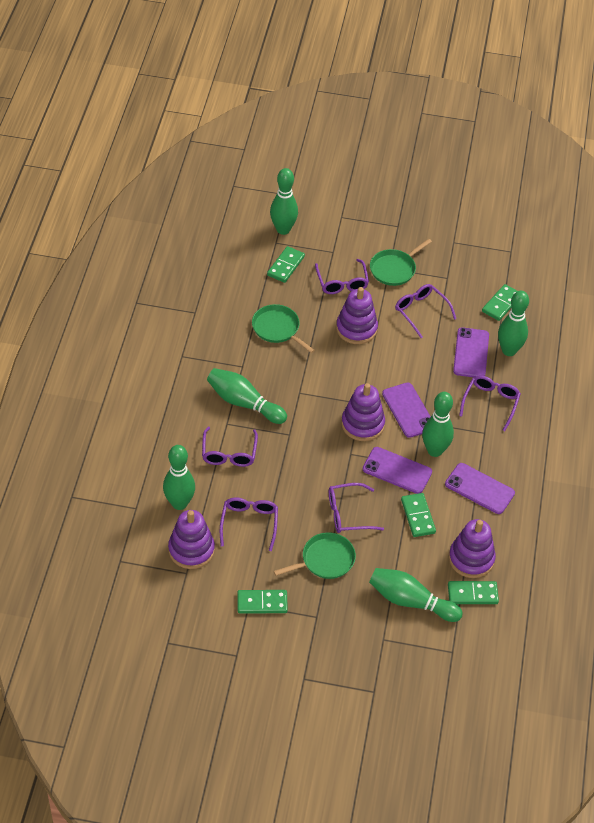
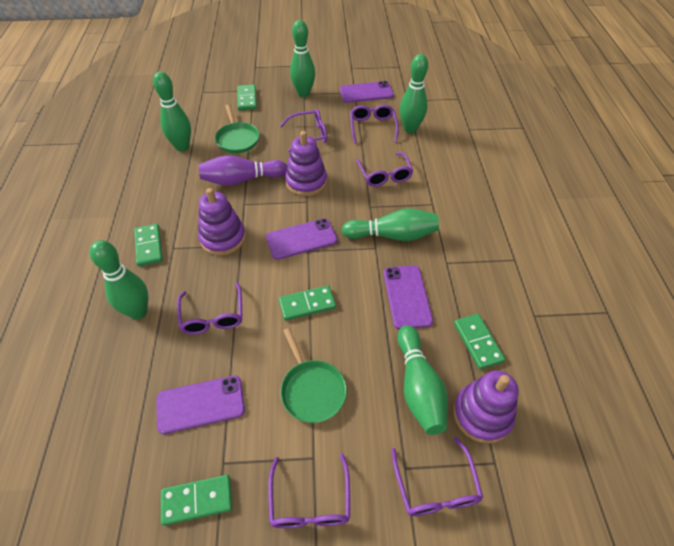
green pan: [252,304,315,353] [274,532,356,579] [370,239,432,286] = 3 -> [215,104,259,153] [280,328,347,423] = 2
purple bowling pin: none = 0 -> [199,155,287,186] = 1
purple stacking toy: [168,510,215,569] [336,287,378,344] [341,383,385,441] [449,519,496,578] = 4 -> [198,188,246,256] [285,131,327,196] [453,371,519,444] = 3

